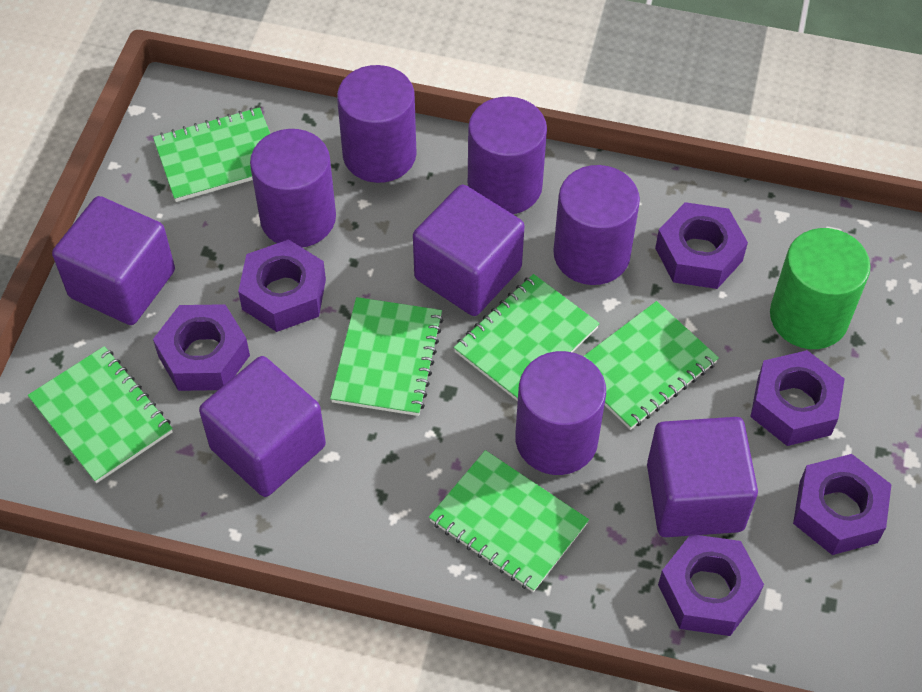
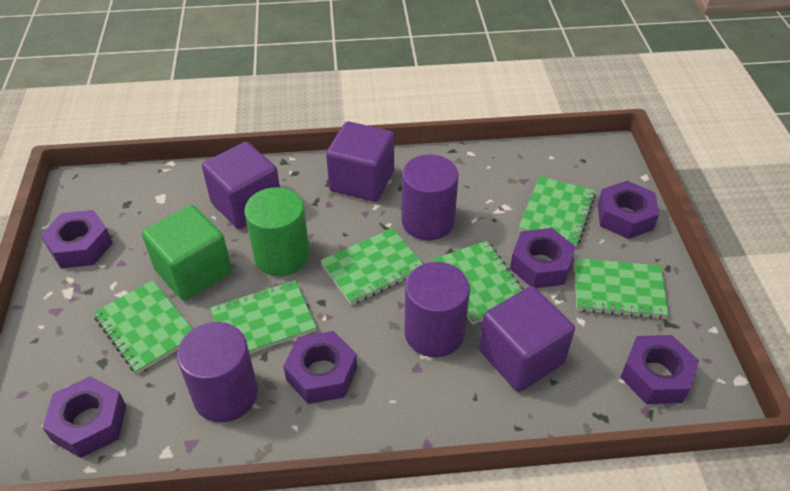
green cube: none = 0 -> [142,205,232,301] = 1
purple cube: [52,196,175,325] [199,356,326,497] [413,184,525,316] [647,417,758,537] = 4 -> [202,142,280,229] [326,121,394,202] [479,286,575,392] = 3
purple cylinder: [250,129,336,247] [337,65,417,183] [468,97,547,214] [515,351,606,475] [553,165,640,285] = 5 -> [177,322,258,422] [401,154,459,241] [404,262,470,357] = 3

